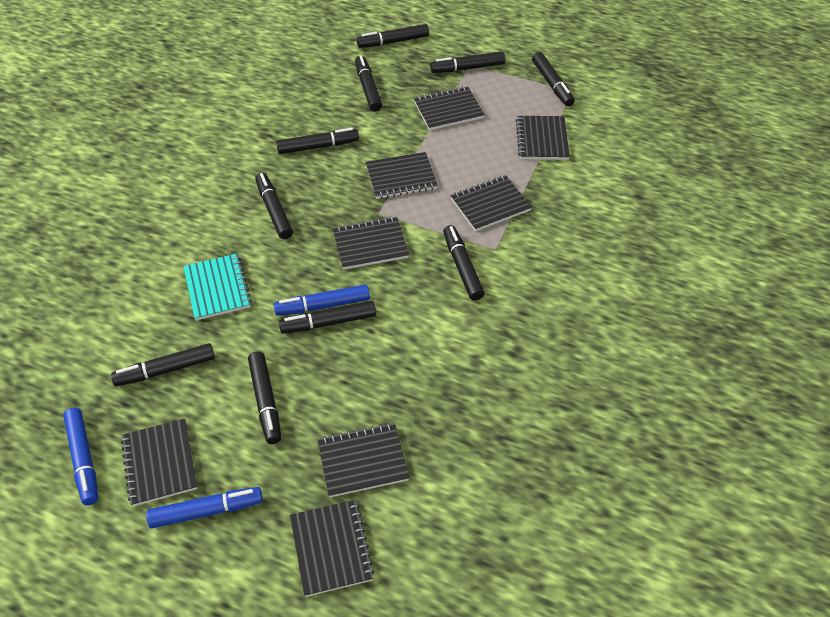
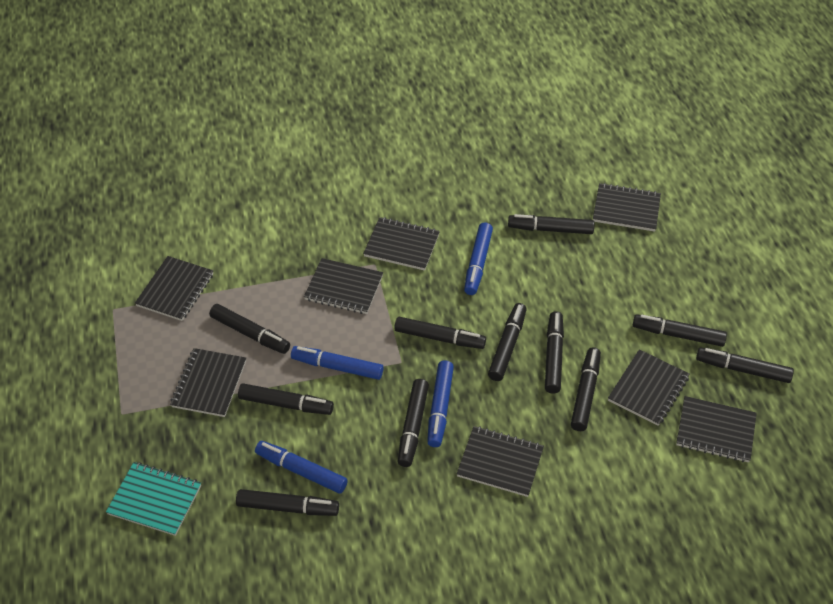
black marker: [111,343,215,386] [248,352,281,444] [255,173,293,239] [276,128,359,154] [279,301,376,333] [355,55,382,111] [357,24,429,48] [430,51,505,73] [443,225,485,301] [532,52,575,106] = 10 -> [209,304,290,354] [236,489,339,516] [238,383,334,415] [394,317,486,349] [398,379,429,467] [488,303,527,381] [508,214,594,234] [545,311,564,393] [571,347,601,431] [633,314,727,347] [696,348,794,383] = 11
blue marker: [63,408,98,505] [146,487,263,529] [274,284,370,316] = 3 -> [255,441,348,493] [291,346,383,380] [427,360,454,447] [464,223,493,295] = 4

